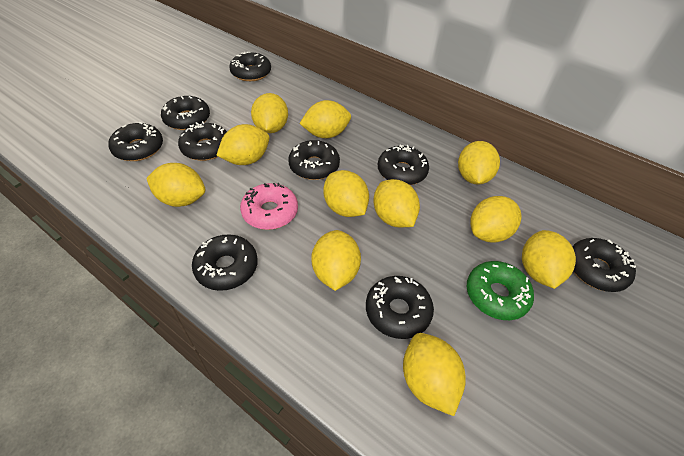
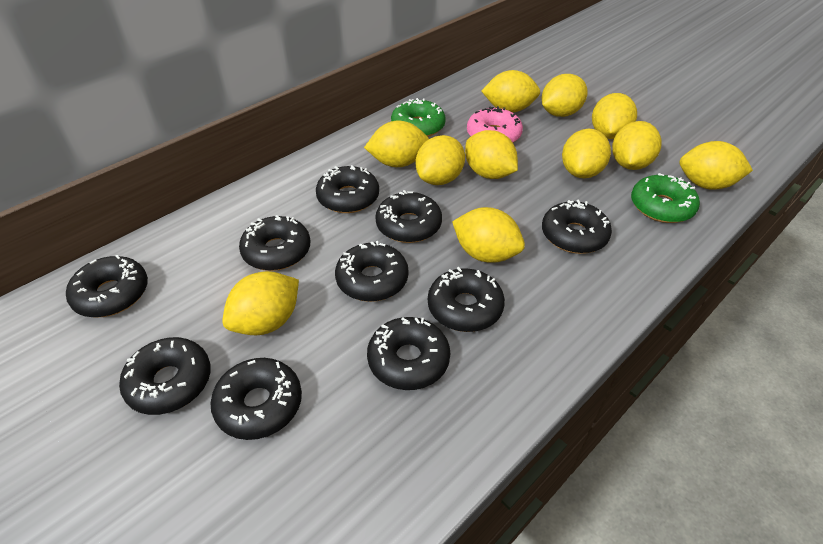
black donut: [108,122,163,161] [161,96,210,130] [178,121,227,161] [192,234,258,291] [229,52,271,81] [288,140,340,180] [366,276,434,339] [378,145,429,185] [573,238,636,292] = 9 -> [66,255,148,318] [119,337,211,415] [210,358,302,440] [239,215,310,271] [316,165,379,213] [335,241,409,302] [367,317,450,390] [375,190,442,243] [428,267,505,332] [542,200,612,254] = 10
green donut: [467,261,534,320] = 1 -> [391,98,446,137] [631,173,700,223] = 2

